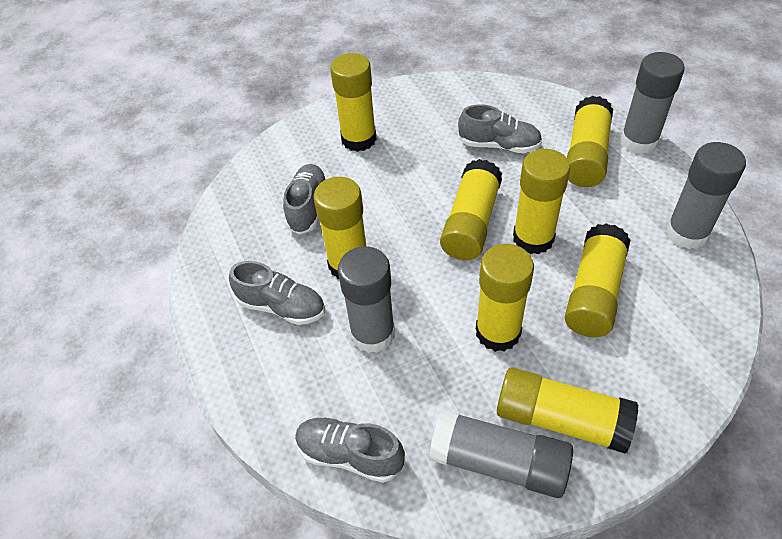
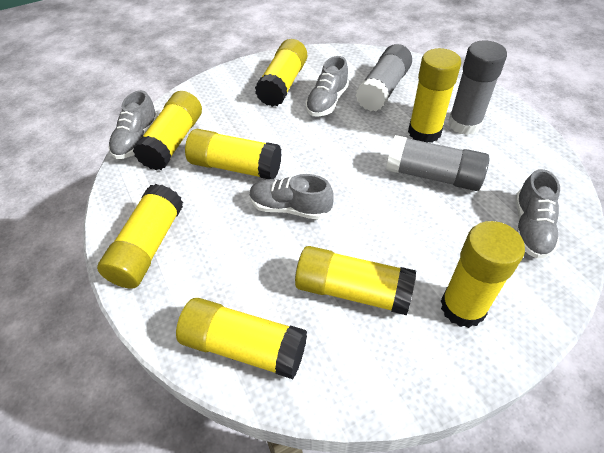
grey glue stick: [338,246,395,353] [429,410,573,498] [620,52,685,154] [666,142,746,249] = 4 -> [355,44,412,111] [386,135,489,191] [448,40,507,135] = 3

